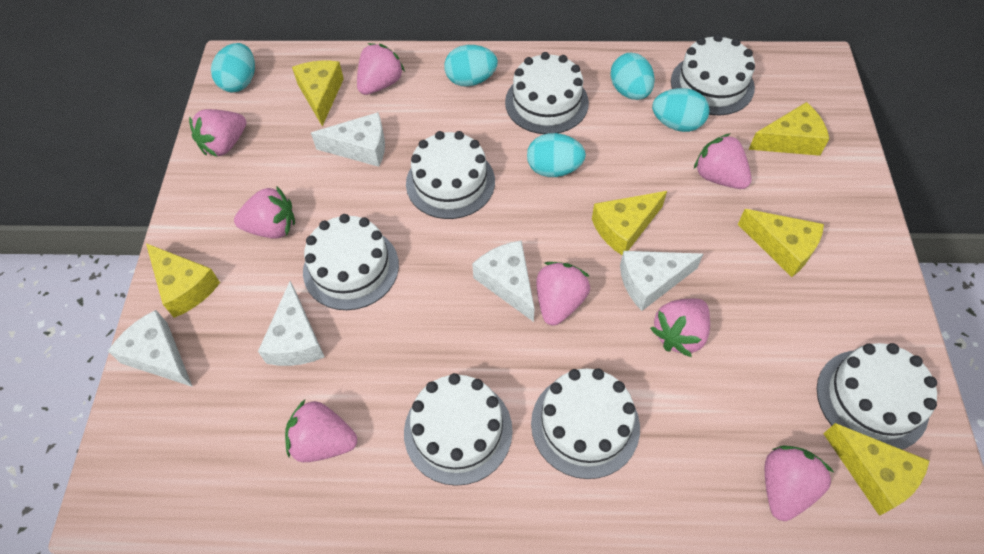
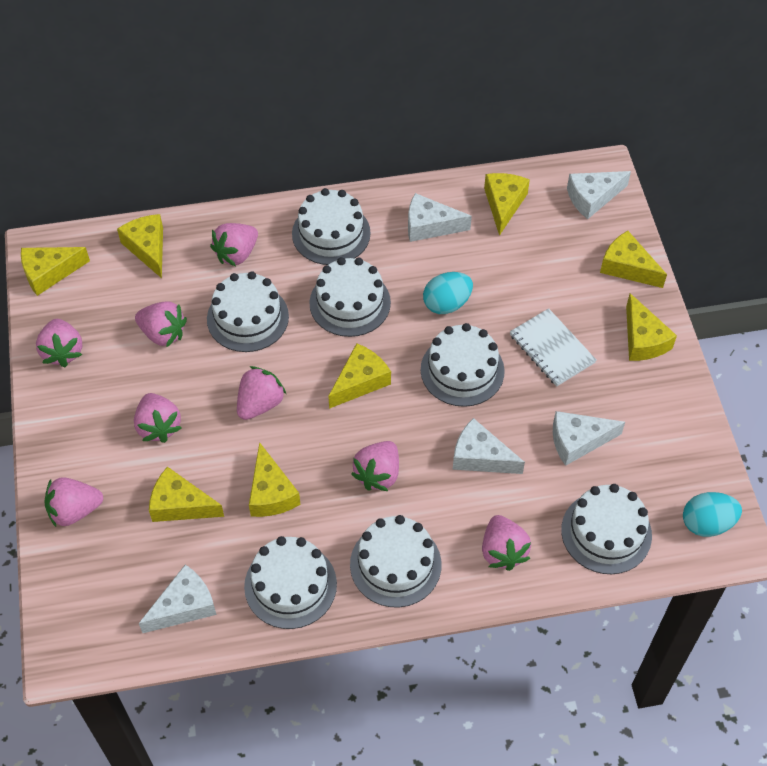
turquoise egg: [211,43,255,92] [444,45,498,87] [527,133,586,177] [610,52,655,100] [652,88,710,132] = 5 -> [423,272,473,314] [683,492,742,537] = 2
white notebook: none = 0 -> [510,308,596,386] = 1
yellow cheese: [146,243,220,318] [292,61,344,126] [592,191,667,255] [738,209,824,277] [748,102,829,156] [823,423,929,516] = 6 -> [21,247,90,296] [117,214,163,278] [149,467,224,522] [249,442,301,517] [328,343,391,409] [484,173,530,236] [600,231,667,288] [626,293,677,361] = 8

